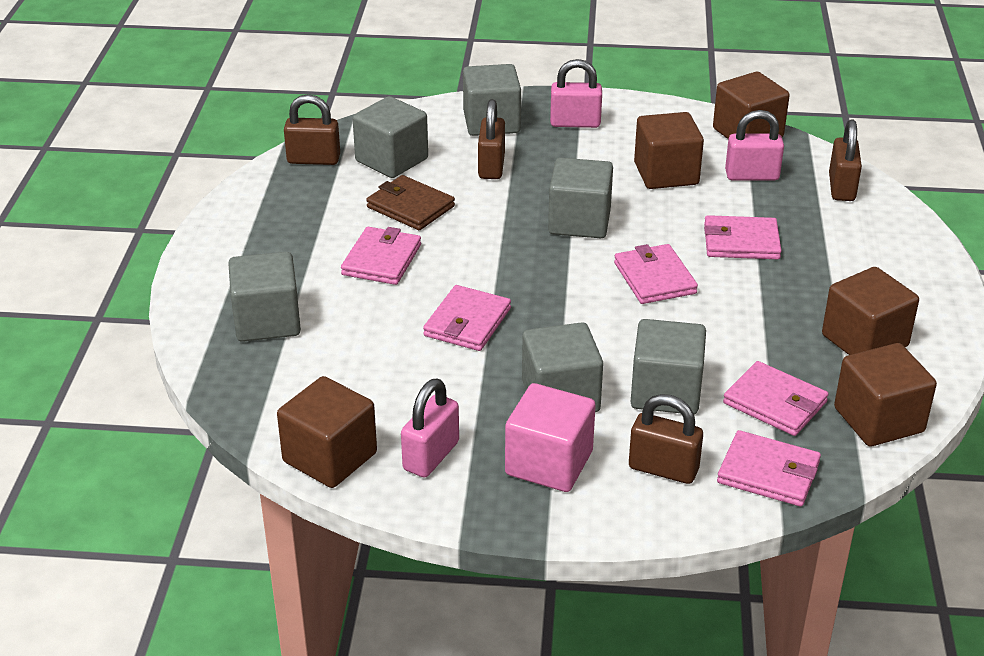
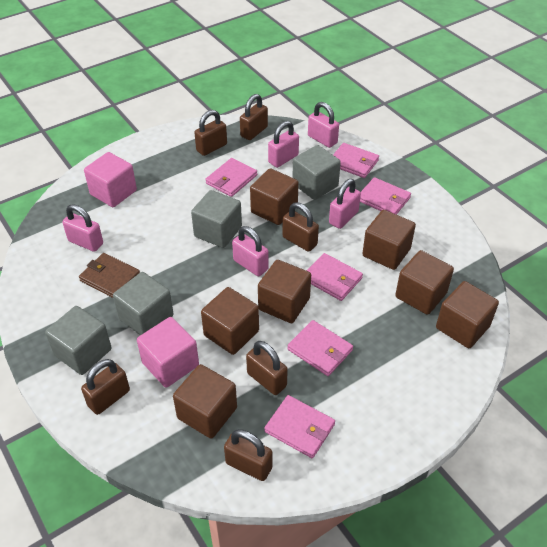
brown cube: [277,376,377,488] [634,112,704,189] [713,72,790,139] [822,267,919,355] [834,343,937,446] = 5 -> [173,364,237,439] [201,287,259,355] [250,168,299,225] [258,260,311,323] [362,210,416,270] [395,250,454,315] [436,281,499,348] = 7
brown padlock: [284,94,340,165] [478,99,505,179] [629,394,703,484] [829,120,862,201] = 4 -> [81,359,130,415] [194,110,227,156] [224,429,272,481] [240,94,268,140] [246,341,288,395] [282,202,319,252] = 6
grey cube: [228,252,301,342] [353,96,428,178] [463,64,521,136] [522,322,603,412] [548,158,613,238] [631,319,706,414] = 6 -> [45,306,111,375] [113,272,174,335] [191,190,242,248] [292,145,341,200] = 4
pink cube: [505,383,596,492] = 1 -> [84,152,137,207] [137,317,199,388] = 2
pink padlock: [401,378,459,478] [550,59,602,128] [725,110,784,181] = 3 -> [62,204,103,252] [232,226,269,276] [268,121,299,168] [308,102,339,148] [329,179,361,229] = 5

